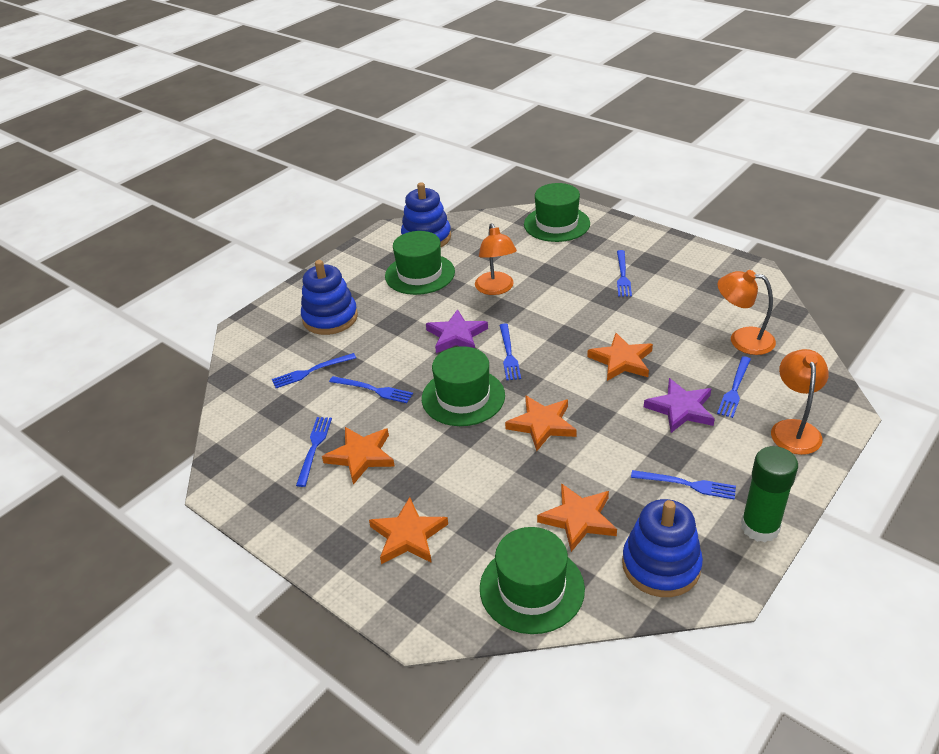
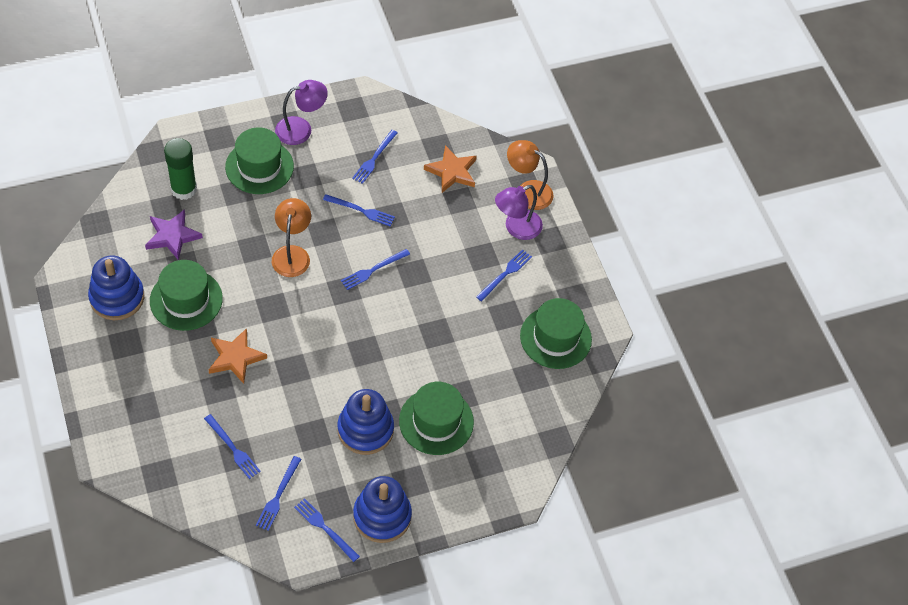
orange lamp: [475,223,517,295] [718,270,776,355] [771,349,829,455] = 3 -> [272,198,311,277] [507,140,554,210] = 2
orange star: [322,427,395,485] [369,497,448,564] [505,395,577,451] [537,483,617,552] [587,333,653,381] = 5 -> [209,328,267,384] [424,145,477,193] = 2
purple lamp: none = 0 -> [275,80,328,145] [495,185,543,240] = 2
purple star: [426,309,488,353] [644,378,715,433] = 2 -> [145,209,203,260] = 1

